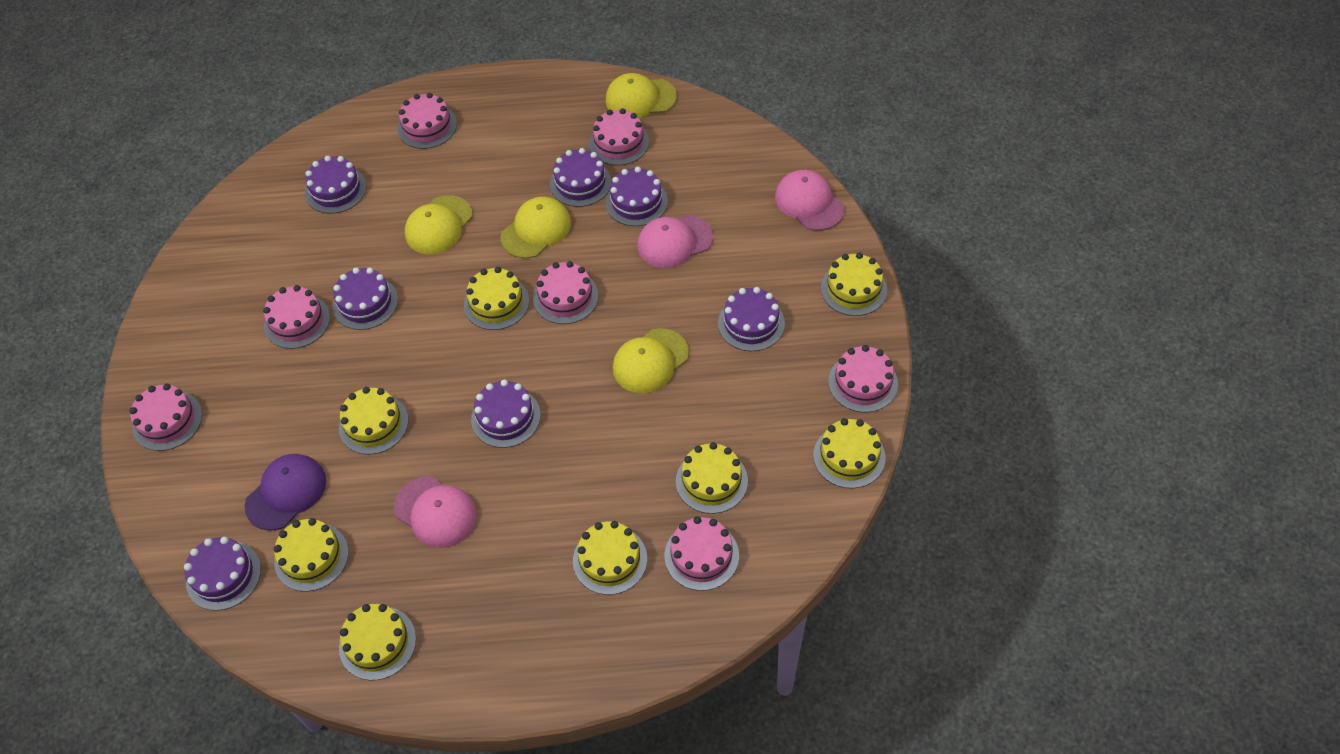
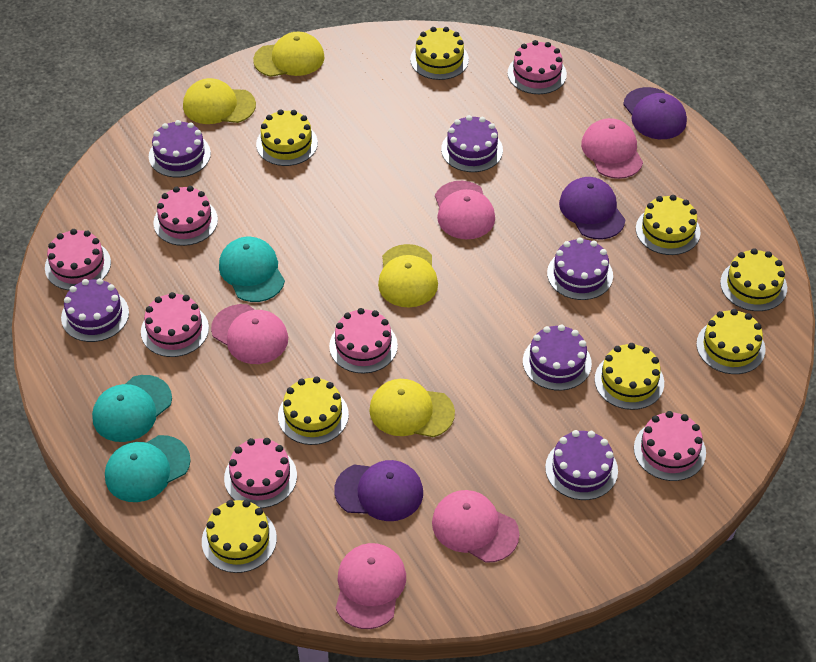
pink cap: [394,476,477,548] [637,215,713,268] [775,170,845,231] = 3 -> [211,304,288,364] [336,543,406,629] [432,490,519,563] [435,181,495,239] [581,118,643,179] = 5
purple cake: [184,537,261,611] [305,156,367,214] [333,267,398,330] [471,379,541,448] [550,148,611,207] [606,167,668,226] [718,287,785,351] = 7 -> [61,278,129,342] [149,120,211,177] [441,115,503,172] [523,324,592,391] [545,430,618,500] [547,238,613,300] = 6
purple cap: [245,454,326,531] = 1 -> [334,460,423,521] [559,177,626,239] [623,87,687,139] = 3
turquoise cap: none = 0 -> [92,375,172,442] [105,435,191,502] [219,237,285,302] = 3

